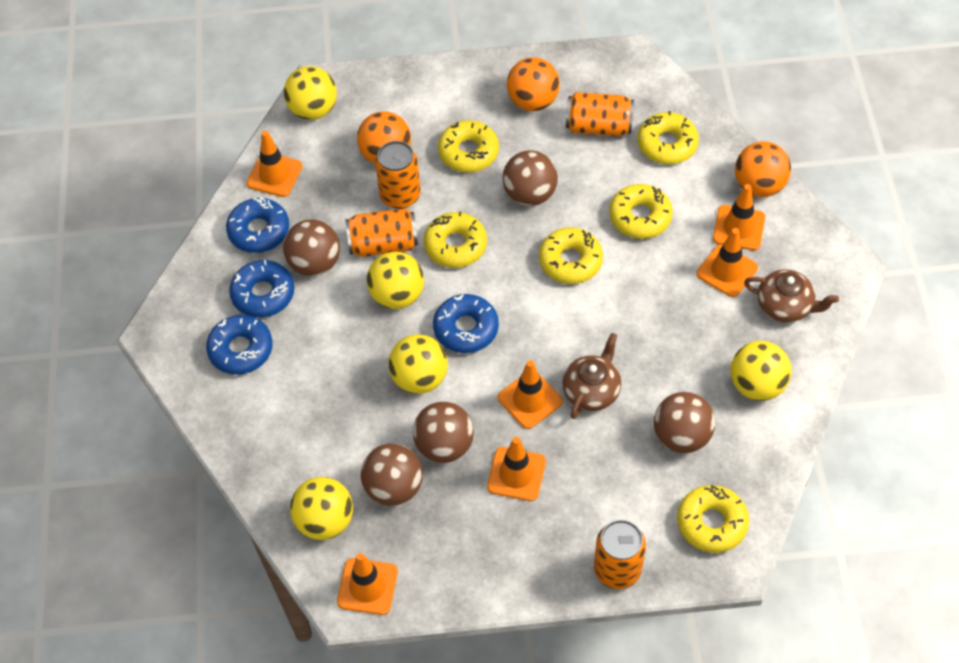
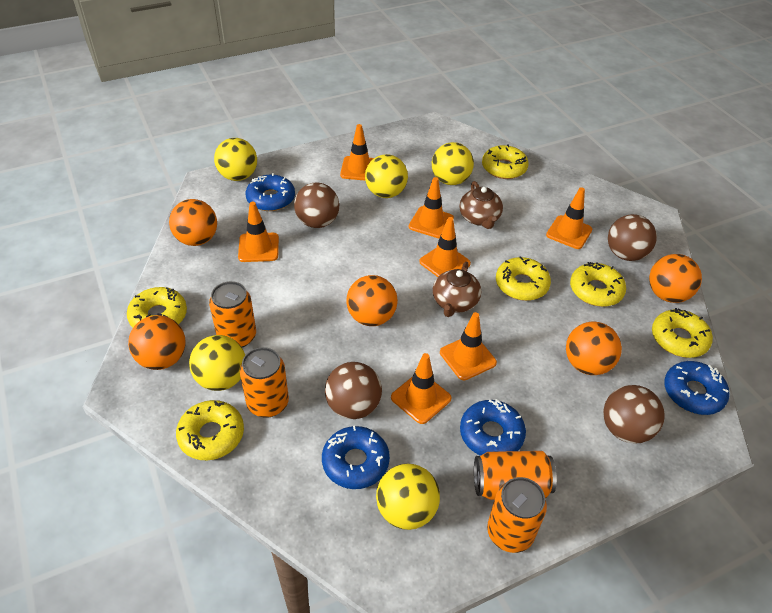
brown ball: [283,219,340,276] [361,443,423,506] [413,402,474,463] [502,150,558,206] [654,392,715,453] = 5 -> [294,182,339,228] [325,362,382,419] [603,385,665,444] [608,214,657,261] = 4
orange ball: [357,111,411,164] [507,57,560,111] [735,141,791,197] = 3 -> [128,315,186,370] [169,199,217,246] [346,275,398,326] [566,322,622,375] [649,254,702,303] = 5
orange traffic cone: [247,131,303,197] [337,553,398,615] [487,437,546,501] [497,360,563,429] [696,228,758,297] [713,184,765,250] = 6 -> [238,202,279,262] [340,124,374,180] [391,353,451,424] [409,177,454,238] [419,217,471,277] [440,312,497,380] [546,187,592,249] = 7

